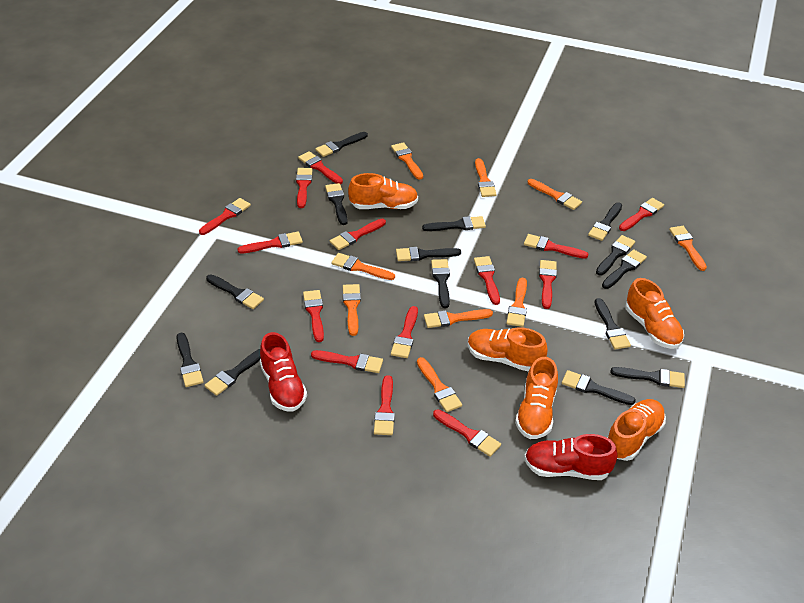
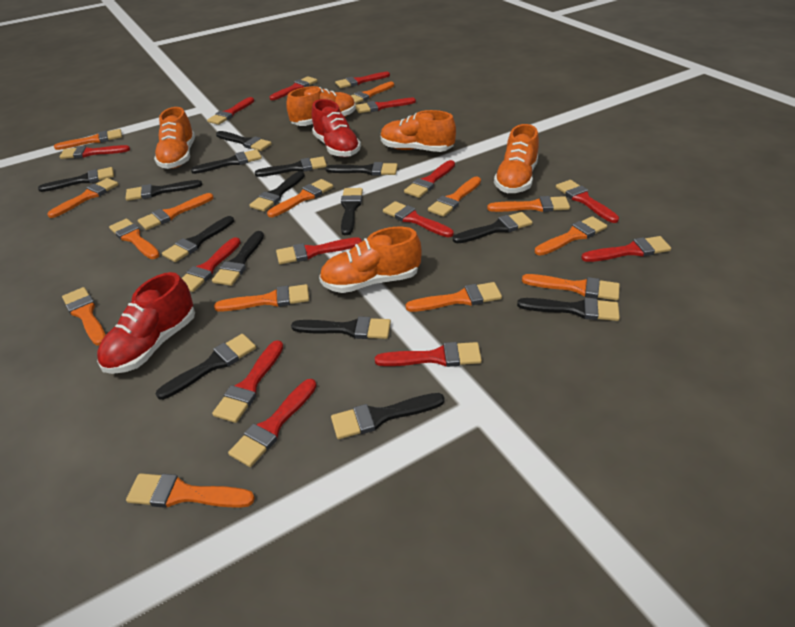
black brush: [176,332,203,387] [204,349,261,396] [206,274,264,309] [315,132,368,157] [325,183,348,225] [396,247,461,261] [422,216,486,231] [431,259,450,308] [562,370,636,405] [588,202,622,241] [595,298,631,349] [596,235,635,276] [602,249,647,289] [611,367,685,388] = 14 -> [38,167,114,192] [126,180,202,201] [156,334,256,400] [162,216,234,262] [191,149,262,174] [212,231,264,286] [216,131,272,151] [249,171,305,212] [255,157,327,177] [291,316,391,339] [325,162,398,176] [331,393,444,439] [341,188,363,235] [453,212,533,244] [517,298,620,321] = 15
orange brush: [331,253,395,280] [343,284,361,336] [391,142,423,180] [417,357,462,412] [424,309,493,328] [475,158,497,197] [507,278,527,327] [528,179,582,210] [669,226,707,271] = 9 -> [47,178,119,218] [54,129,122,150] [62,287,106,346] [109,219,160,259] [126,473,255,508] [138,193,214,230] [214,284,309,311] [267,179,333,217] [351,82,394,104] [406,282,502,312] [428,177,481,217] [487,196,570,212] [522,274,620,301] [535,216,607,255] = 14

